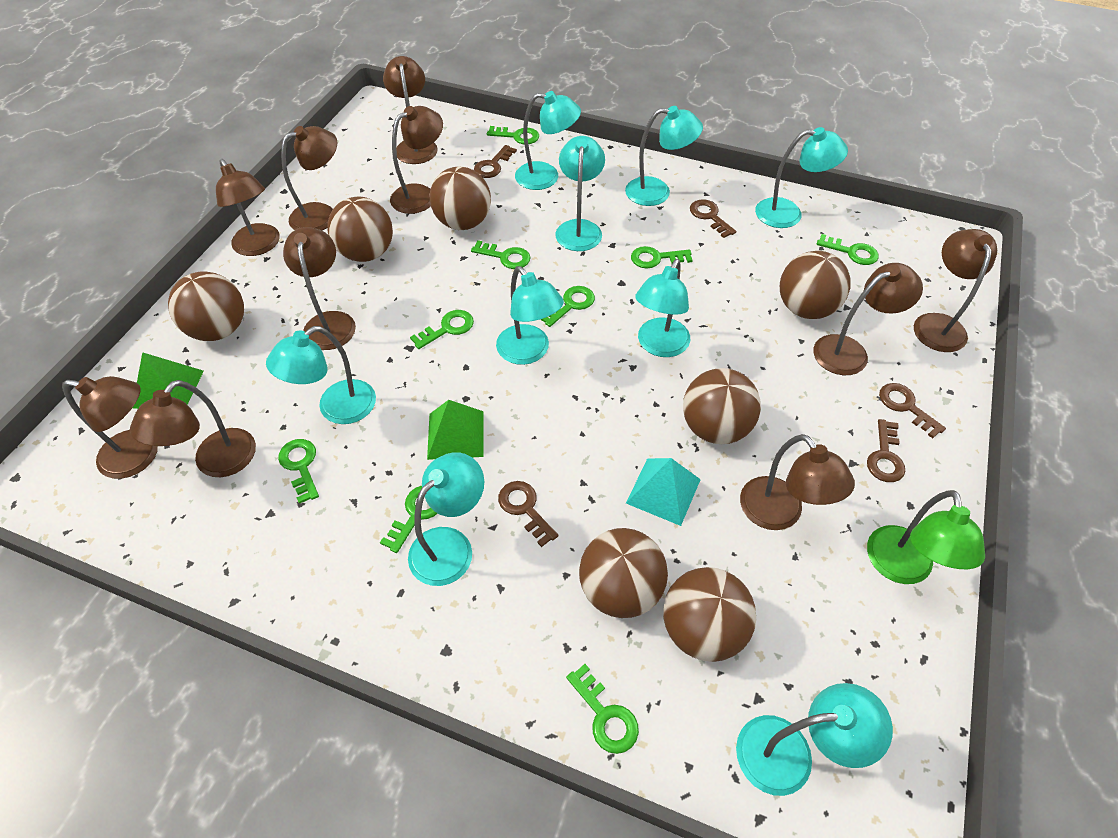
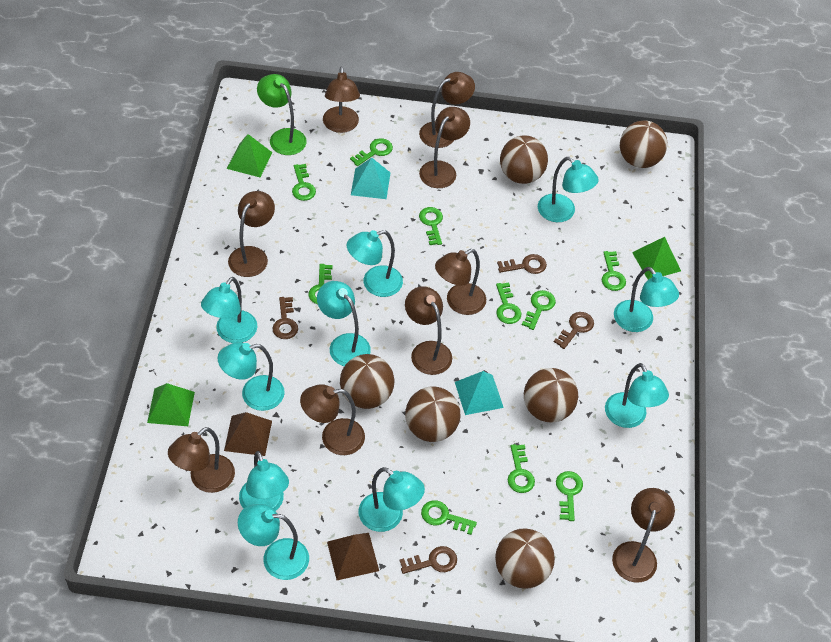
brown ball: [168,271,244,341] [327,197,393,262] [430,167,491,230] [579,528,668,618] [663,567,756,662] [683,368,761,444] [780,251,851,319] = 7 -> [340,354,394,409] [405,387,461,442] [495,528,555,589] [500,135,548,184] [524,368,578,422] [620,121,667,168] = 6
brown key: [474,145,517,178] [498,481,558,547] [690,199,736,238] [867,419,905,482] [879,383,946,438] = 5 -> [272,297,298,339] [400,546,457,574] [497,254,547,274] [554,312,594,349] = 4
brown lamp: [62,376,158,479] [130,380,256,477] [216,159,280,256] [281,126,337,231] [283,227,356,350] [383,56,438,164] [390,106,443,214] [740,434,855,530] [813,263,923,375] [914,229,997,352] = 10 -> [168,427,235,493] [228,191,275,277] [300,384,365,455] [323,66,360,133] [405,286,452,375] [419,72,475,148] [419,107,470,188] [435,249,486,315] [612,488,675,583] = 9
brown pyramid: none = 0 -> [224,412,272,456] [327,533,379,580] = 2
green key: [278,439,319,504] [380,486,438,553] [410,310,474,349] [471,240,530,269] [487,126,539,144] [540,286,595,327] [566,664,639,754] [631,246,693,268] [816,234,879,265] = 9 -> [292,164,316,201] [308,264,333,304] [350,138,393,166] [419,207,443,245] [421,500,477,535] [496,283,521,324] [508,444,535,493] [522,290,556,330] [556,471,583,521] [602,251,626,291] = 10
green pyramid: [133,352,204,409] [427,400,484,460] = 2 -> [147,383,195,426] [227,134,273,177] [632,237,681,280] = 3
turquoise lamp: [266,326,376,424] [408,452,484,586] [496,266,564,365] [515,91,581,190] [555,136,605,251] [625,106,703,206] [635,259,690,357] [736,683,893,796] [755,127,848,228] = 9 -> [201,277,258,343] [218,342,285,411] [238,504,309,580] [239,451,289,511] [317,281,371,366] [347,230,403,297] [359,467,425,532] [538,157,599,222] [605,363,669,428] [614,267,679,332] = 10
turquoise pyramid: [626,458,701,526] = 1 -> [351,158,390,199] [455,371,504,415] = 2

